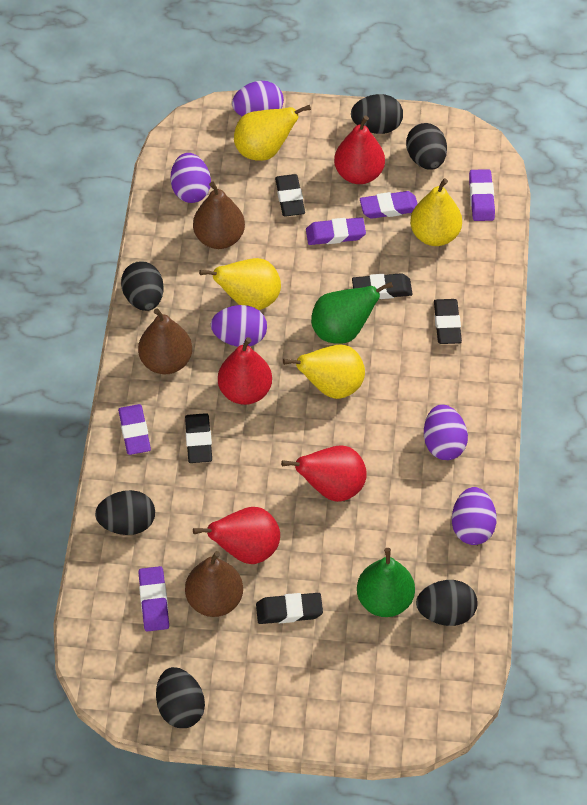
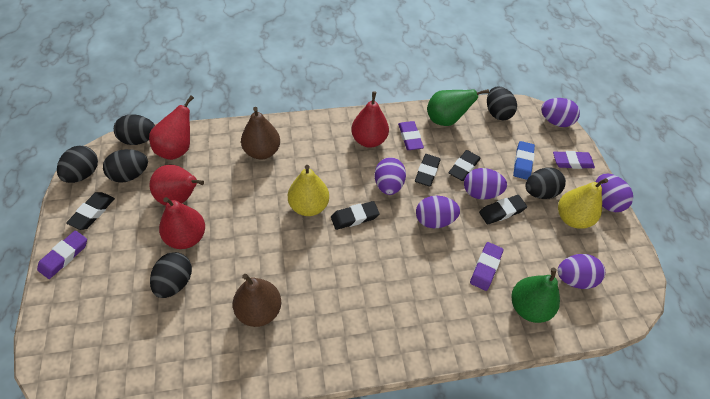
blue eraser: none = 0 -> [513,141,535,180] = 1
brown pear: [138,308,192,374] [185,551,243,617] [193,181,245,249] = 3 -> [233,274,281,327] [241,107,280,159] = 2
purple egg: [171,153,211,203] [211,305,267,347] [232,81,284,116] [424,404,468,460] [452,487,497,545] = 5 -> [374,157,406,195] [416,196,460,228] [464,168,507,200] [541,98,580,127] [558,254,605,289] [596,174,633,212] = 6
purple eraser: [118,404,151,455] [138,566,169,631] [306,217,366,245] [360,191,417,219] [469,169,495,221] = 5 -> [37,231,87,279] [398,121,424,150] [470,242,504,291] [553,151,595,169] = 4
yellow pear: [199,258,281,310] [234,105,311,161] [283,344,365,399] [410,178,462,246] = 4 -> [288,165,329,216] [558,178,608,229] = 2

